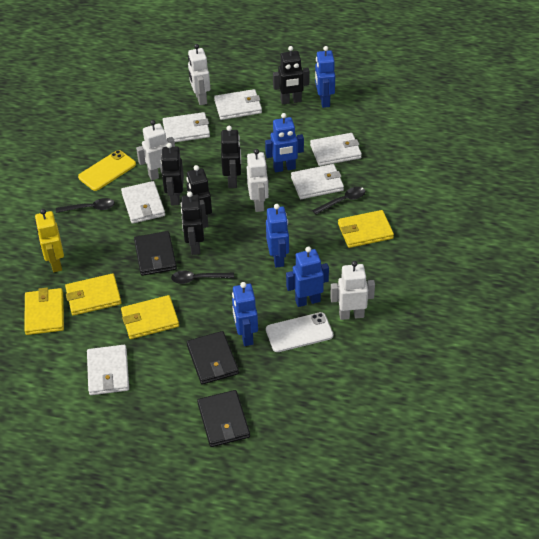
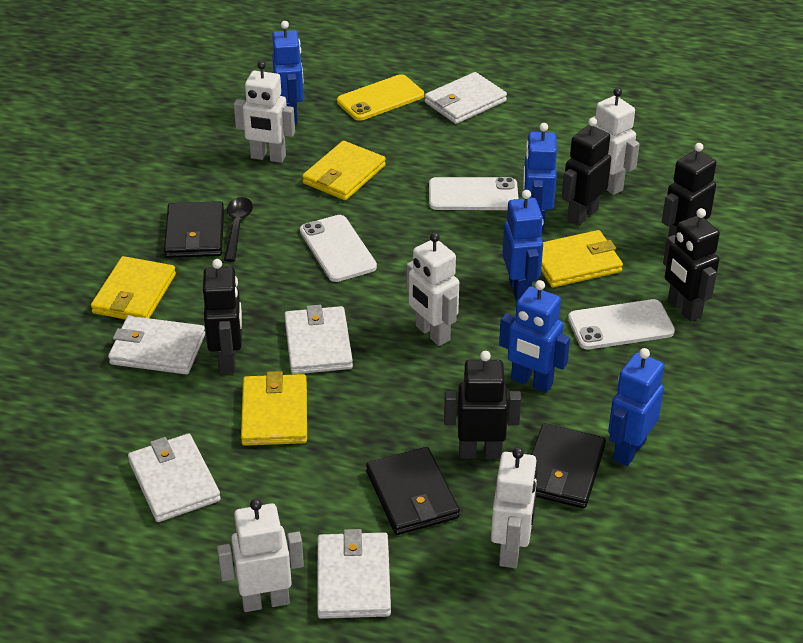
black spoon: [56,198,115,213] [171,271,234,284] [312,187,365,214] = 3 -> [224,197,253,262] = 1
white phone: [266,312,333,352] = 1 -> [300,215,377,282] [429,177,519,210] [568,299,675,349] = 3
white robot: [136,120,175,180] [188,44,210,105] [247,149,269,212] [330,261,375,320] = 4 -> [217,499,304,612] [234,61,295,163] [406,232,459,346] [491,447,538,568] [594,88,640,195] = 5
white wallet: [87,345,129,395] [121,181,165,224] [162,112,210,142] [214,89,262,120] [291,164,344,199] [310,133,362,166] = 6 -> [108,316,205,374] [128,433,221,522] [284,305,353,374] [317,529,391,619] [425,72,507,124] = 5
yellow robot: [35,209,64,272] = 1 -> none = 0

